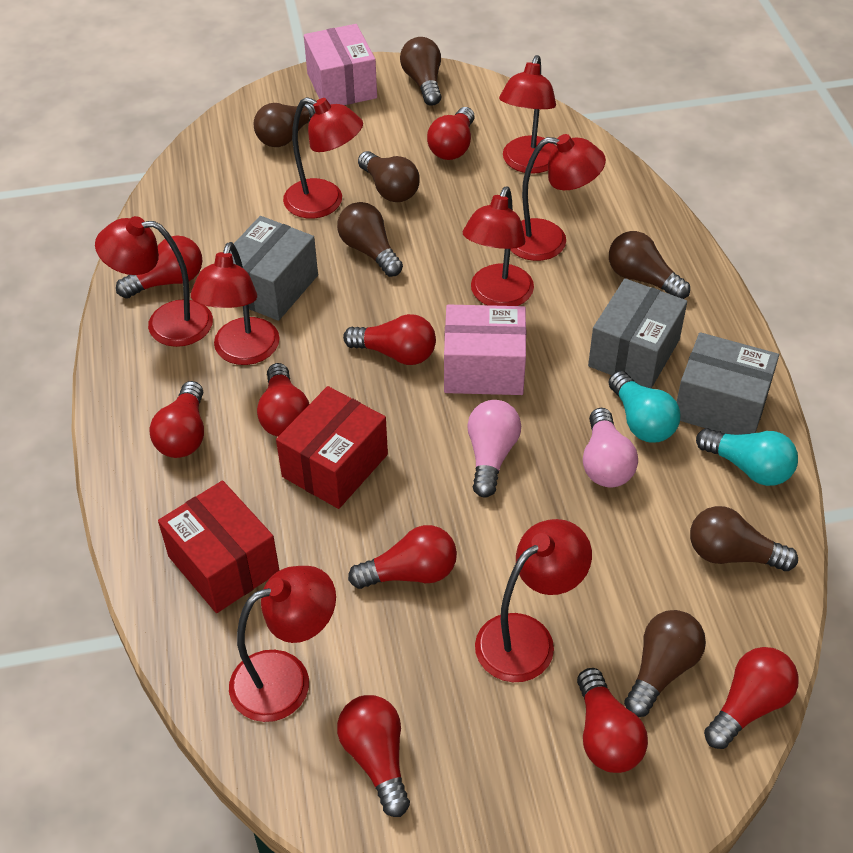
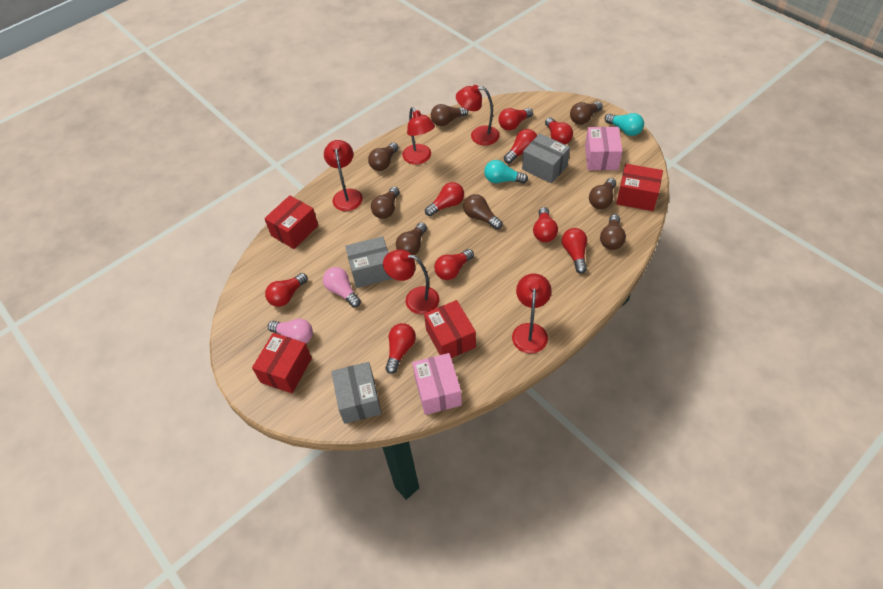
brown light bulb: [254,103,316,147] [337,202,403,277] [358,151,420,202] [400,37,441,106] [609,231,690,299] [624,610,706,717] [690,506,798,571] = 7 -> [368,142,399,171] [371,186,400,219] [396,223,427,255] [431,104,469,126] [463,194,503,230] [570,101,603,125] [589,178,616,209] [600,214,626,250] = 8
red box: [158,480,280,613] [276,386,388,509] = 2 -> [252,333,312,393] [264,195,318,249] [424,300,476,358] [616,164,663,211] = 4
red lamp: [95,216,213,347] [191,242,280,365] [229,566,336,722] [283,97,363,218] [463,186,534,306] [475,519,592,682] [499,55,556,174] [510,134,606,261] = 8 -> [324,140,363,211] [383,249,440,314] [402,107,435,165] [456,85,500,145] [512,273,552,353] = 5

